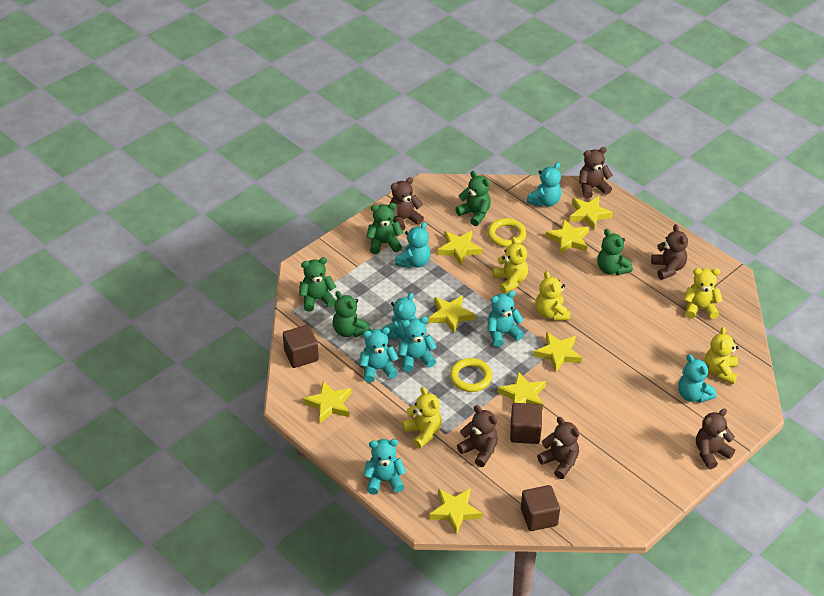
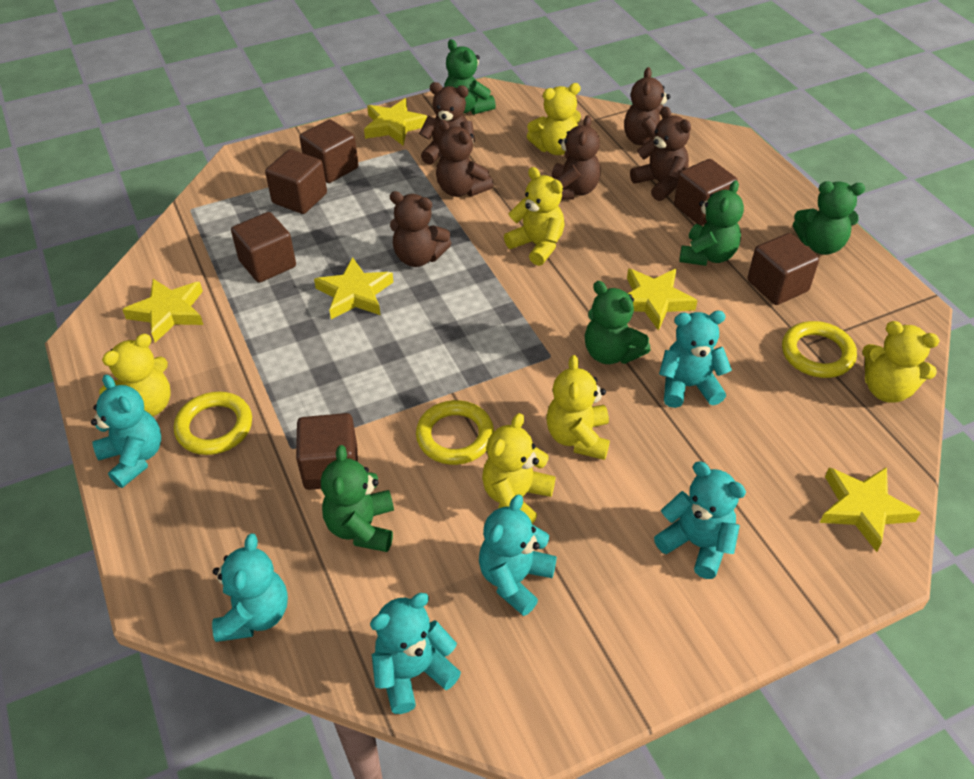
brown cube: [283,325,319,368] [510,403,542,444] [521,485,560,531] = 3 -> [231,212,296,283] [265,149,327,214] [296,413,358,490] [299,120,359,183] [674,159,738,225] [747,233,819,305] = 6
turquoise teddy bear: [359,327,398,383] [363,439,406,495] [382,293,417,341] [395,222,431,268] [398,316,437,372] [488,291,524,347] [526,162,562,207] [678,354,716,403] = 8 -> [91,374,161,488] [212,534,288,642] [370,593,461,714] [479,494,557,616] [654,461,746,579] [659,311,732,408] = 6
yellow ring: [450,358,492,392] [487,218,526,247] = 2 -> [174,391,252,455] [416,400,494,465] [782,321,857,378] = 3
yellow star: [303,381,351,424] [429,295,476,333] [429,488,482,535] [437,231,482,266] [498,371,546,410] [533,332,582,373] [545,219,589,254] [569,196,613,230] = 8 -> [122,279,203,343] [314,257,393,319] [364,98,427,146] [627,269,698,331] [820,467,921,552] = 5
yellow teddy bear: [402,387,442,448] [493,237,528,293] [535,271,570,321] [684,268,723,319] [705,327,739,384] = 5 -> [99,334,170,416] [482,413,556,524] [504,167,565,266] [527,83,581,155] [546,355,610,460] [862,321,940,403] = 6

